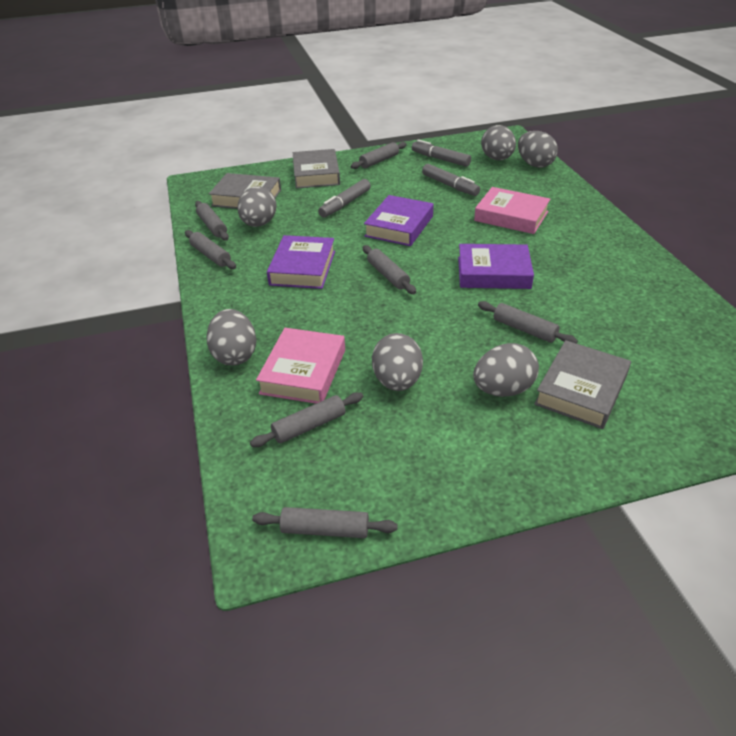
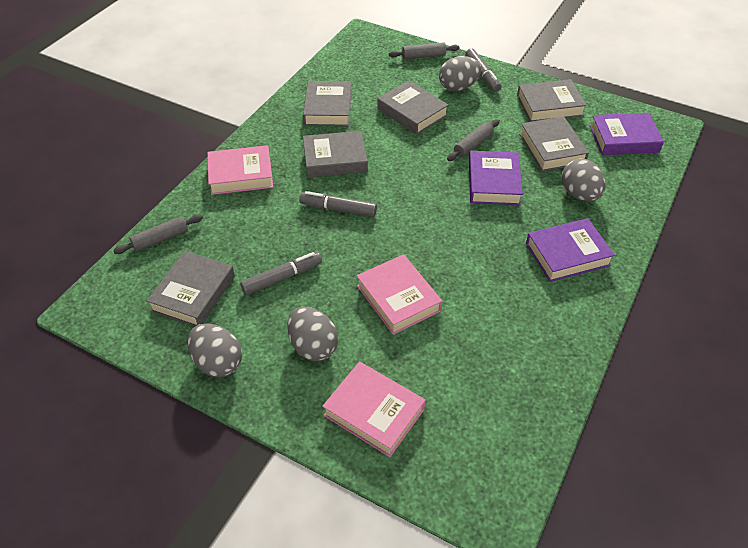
grey book: [209,173,281,209] [293,149,340,188] [534,340,631,429] = 3 -> [147,251,235,326] [303,81,352,126] [303,131,368,178] [377,80,449,135] [517,79,587,122] [519,116,589,172] = 6
grey egg: [206,309,256,366] [237,186,277,227] [372,333,423,391] [473,343,539,397] [481,125,516,160] [518,131,558,168] = 6 -> [188,323,242,377] [288,307,338,361] [439,56,482,91] [561,159,606,201] = 4
grey rolling pin: [185,230,236,269] [195,201,229,241] [250,392,363,447] [252,507,398,538] [351,142,407,169] [363,245,416,294] [478,301,578,344] = 7 -> [113,214,203,254] [389,42,460,60] [447,119,500,161] = 3
pink book: [256,328,345,404] [474,187,550,234] = 2 -> [207,145,273,195] [322,361,426,457] [357,254,442,335] = 3

